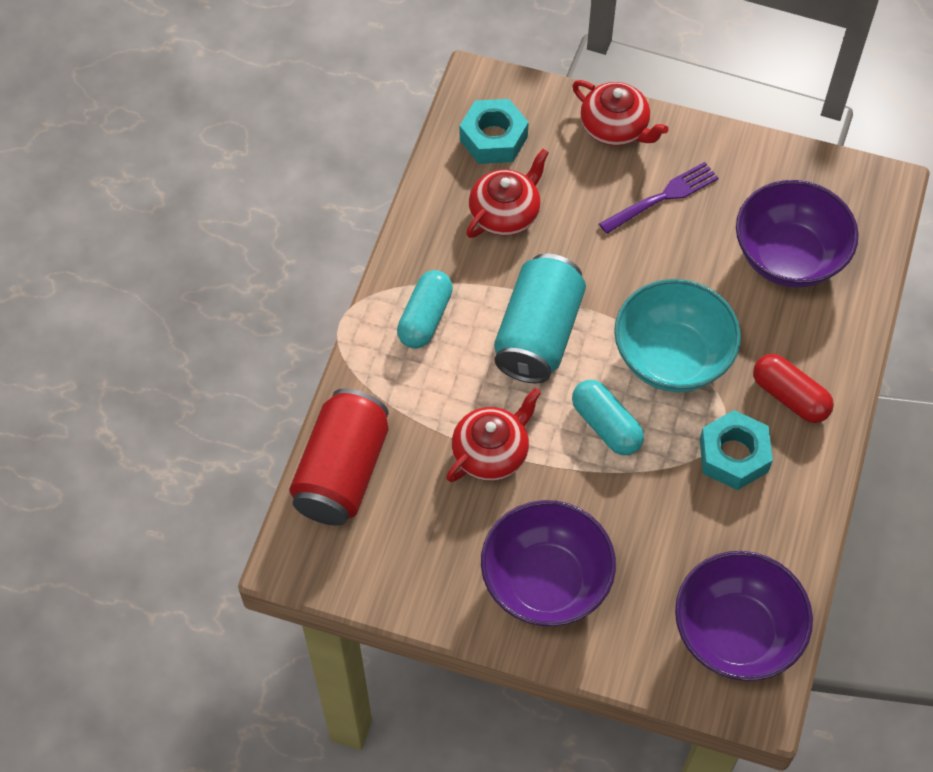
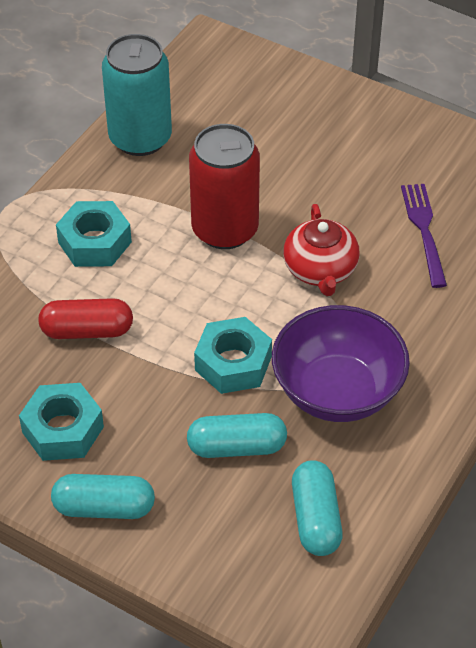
purple bowl: [481,500,616,626] [675,551,813,681] [736,180,859,288] = 3 -> [272,305,410,422] = 1
red teapot: [446,388,541,482] [466,149,549,238] [572,80,668,146] = 3 -> [283,204,360,296] = 1
turquoise bowl: [614,279,741,392] = 1 -> none = 0
turquoise capsule: [397,270,453,349] [572,380,644,455] = 2 -> [51,474,155,519] [187,413,287,458] [292,460,343,556] = 3
turquoise nut: [460,99,529,164] [700,410,773,490] = 2 -> [19,383,104,461] [56,201,132,267] [194,317,272,394] = 3

